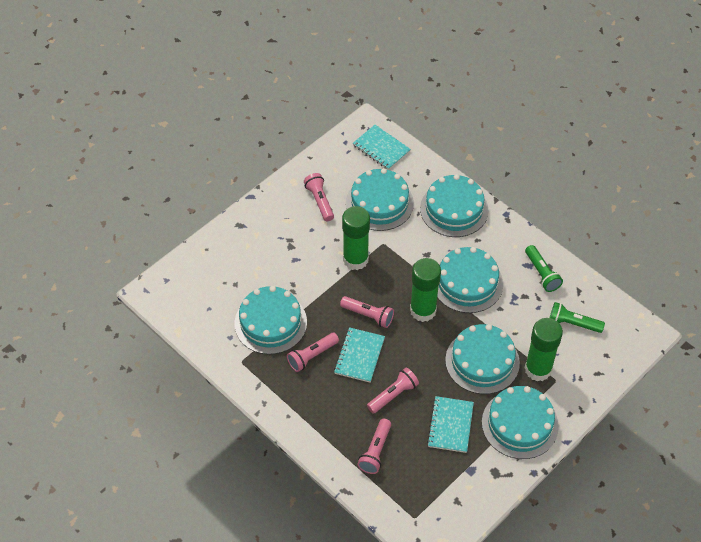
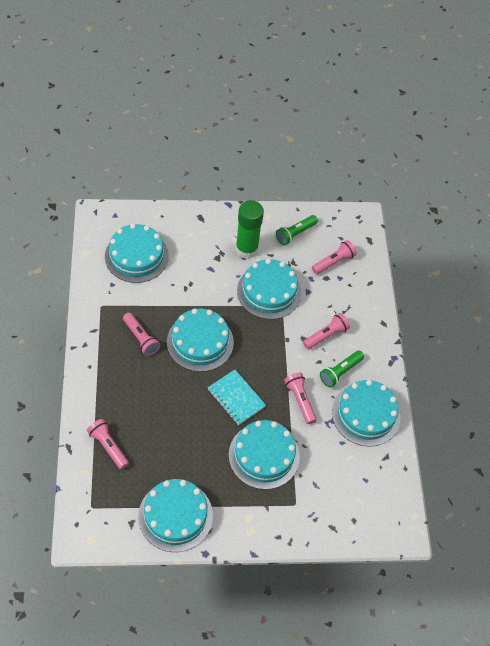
green glue stick: [342,206,370,270] [410,258,441,322] [525,318,563,381] = 3 -> [236,200,264,259] = 1
turquoise notebook: [334,327,385,383] [353,125,411,170] [427,396,474,453] = 3 -> [208,370,266,425] = 1

